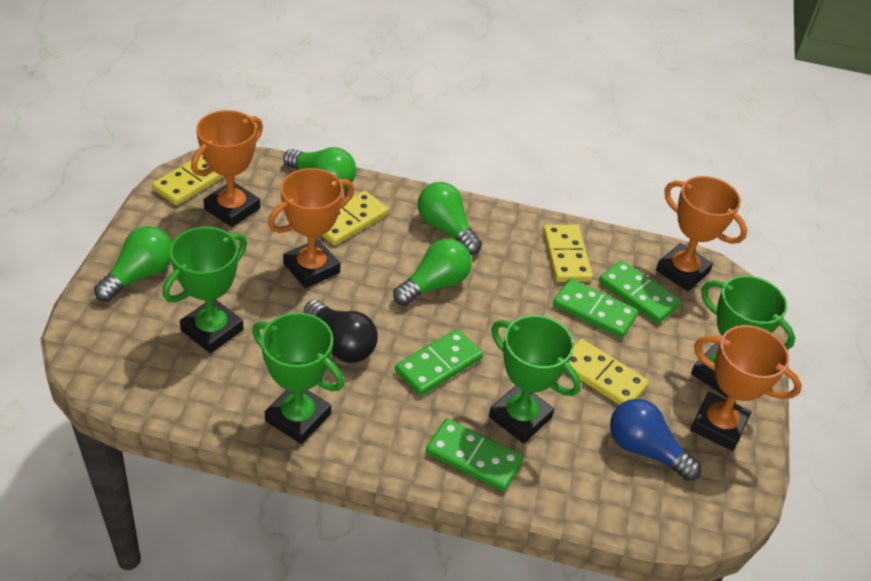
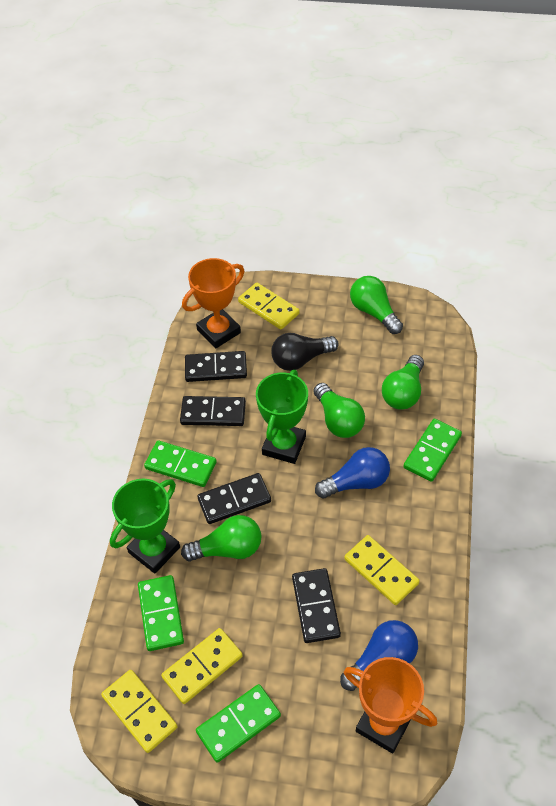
black domino: none = 0 -> [180,396,246,426] [185,351,247,382] [197,473,271,524] [292,568,341,643] = 4
blue light bulb: [610,399,701,481] = 1 -> [315,447,390,498] [340,620,418,691] = 2
green trophy: [163,227,247,354] [252,312,344,444] [489,315,581,444] [691,275,795,398] = 4 -> [110,479,180,574] [256,370,308,464] = 2
orange trophy: [191,110,263,227] [268,168,354,288] [656,176,747,291] [690,325,802,451] = 4 -> [182,258,244,348] [344,657,437,753] = 2

